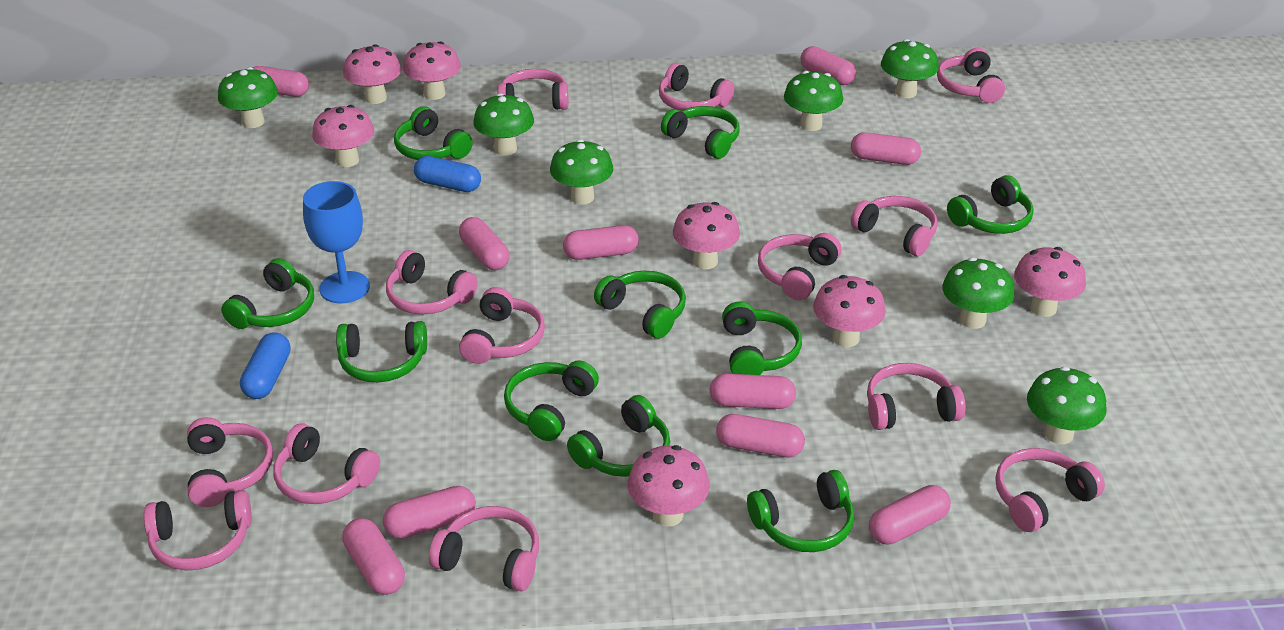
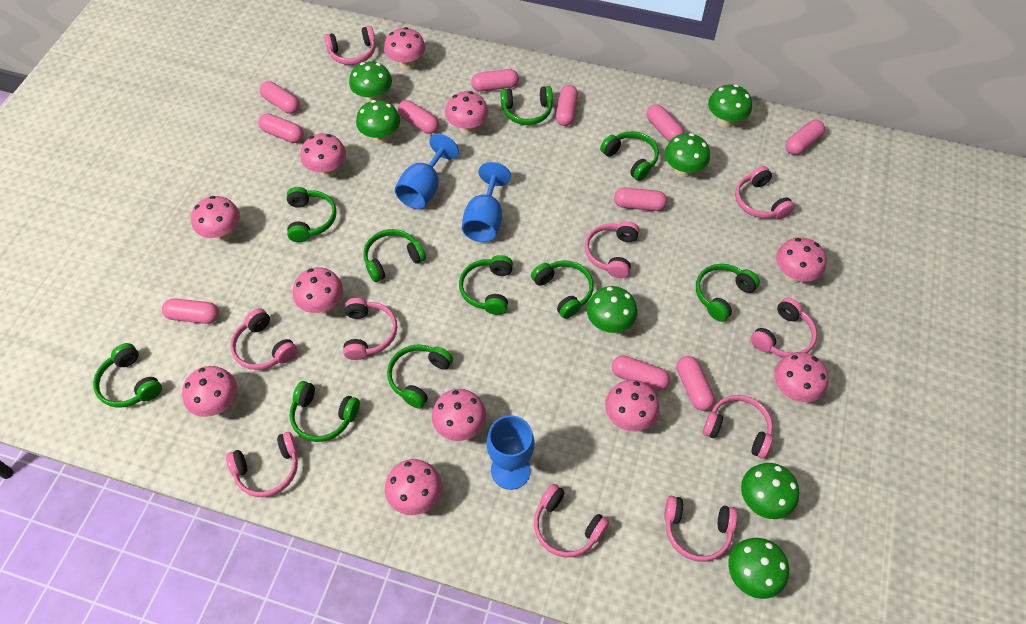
blue capsule: [240,332,291,399] [414,156,481,192] = 2 -> none = 0
blue goblet: [303,181,370,304] = 1 -> [395,134,459,209] [462,162,511,242] [487,415,535,490] = 3
pink capsule: [253,66,309,97] [342,518,405,595] [383,486,476,539] [459,217,510,270] [563,225,639,260] [710,374,796,409] [716,414,805,457] [801,46,856,85] [851,132,921,165] [869,485,951,544] = 10 -> [162,298,219,324] [258,113,304,143] [260,81,300,114] [398,100,439,134] [471,69,519,92] [556,85,578,126] [612,356,670,391] [614,188,667,211] [647,104,684,142] [677,356,715,411] [786,120,825,155] = 11
pink headphones: [144,490,252,570] [187,417,273,507] [273,423,380,504] [386,250,478,314] [429,506,539,591] [459,287,545,364] [498,69,568,110] [659,63,734,111] [758,233,841,300] [851,196,938,256] [867,363,966,430] [937,48,1005,103] [995,448,1105,532] = 13 -> [226,432,298,497] [230,308,297,370] [324,26,376,65] [343,298,397,360] [534,484,609,557] [585,221,639,278] [664,496,737,562] [703,395,773,459] [735,166,795,219] [751,298,817,358] = 10
pink mushroom: [312,105,374,167] [343,44,401,104] [403,41,461,100] [627,445,710,527] [673,202,740,269] [813,275,886,347] [1014,247,1086,317] = 7 -> [182,366,237,417] [191,196,240,241] [293,267,343,314] [301,133,346,178] [384,27,425,71] [385,459,442,515] [432,389,486,441] [445,91,489,135] [605,380,659,432] [774,352,829,402] [776,237,827,283] = 11

